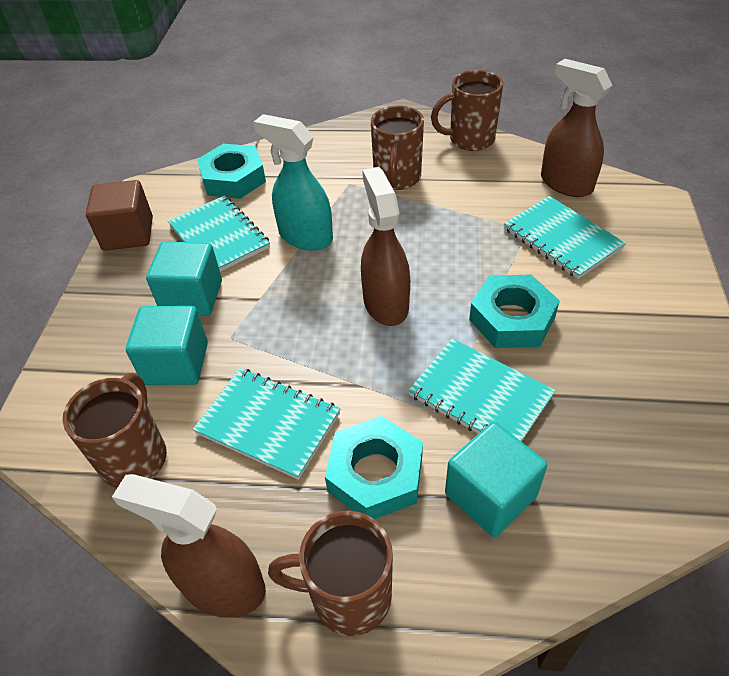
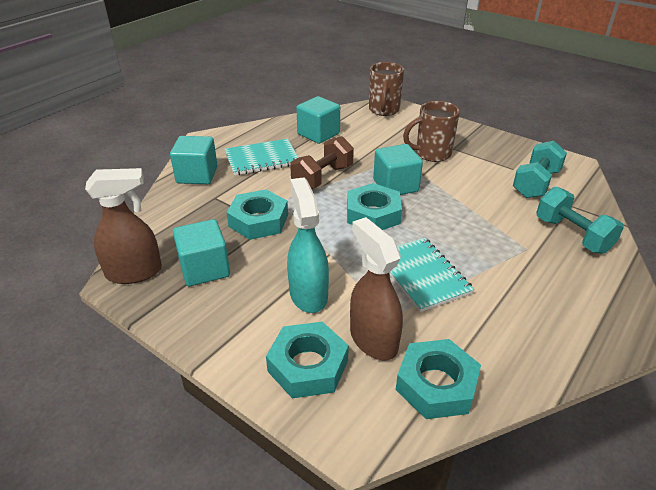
brown cube: [86,180,153,251] = 1 -> none = 0
brown dumbbell: none = 0 -> [290,136,354,189] = 1
brown mug: [63,373,167,488] [268,511,393,636] [371,106,424,190] [431,70,503,151] = 4 -> [369,62,404,116] [403,101,460,162] = 2
brown spray bottle: [112,474,266,617] [361,167,410,326] [541,59,612,197] = 3 -> [85,168,162,284] [350,217,403,361] = 2
turquoise cube: [126,306,208,385] [146,241,222,316] [445,422,547,537] = 3 -> [170,136,218,184] [173,219,230,286] [296,96,340,144] [373,144,423,195] = 4
turquoise dumbbell: none = 0 -> [513,141,567,198] [536,187,624,254] = 2
turquoise notebook: [168,195,270,272] [193,368,340,480] [408,338,555,442] [504,196,626,279] = 4 -> [225,138,299,176] [390,238,474,312] = 2
turquoise nut: [197,144,266,199] [325,416,423,519] [469,275,560,348] = 3 -> [227,189,288,240] [266,322,349,398] [347,183,402,230] [396,339,481,419] = 4

